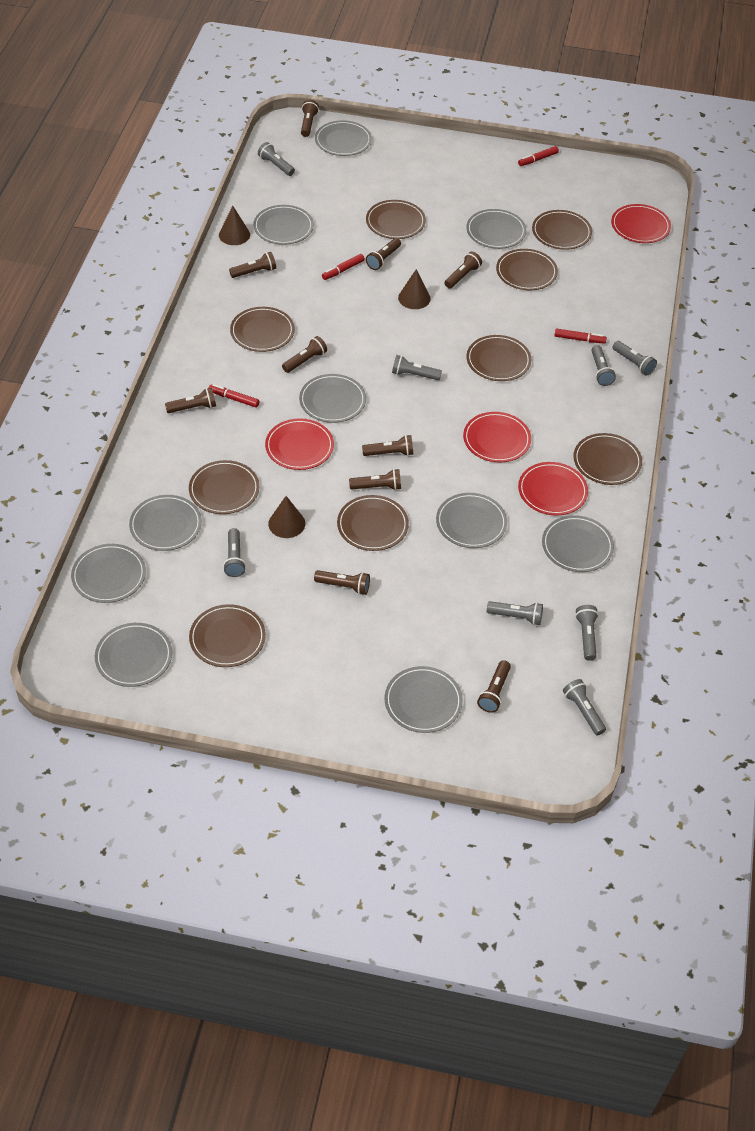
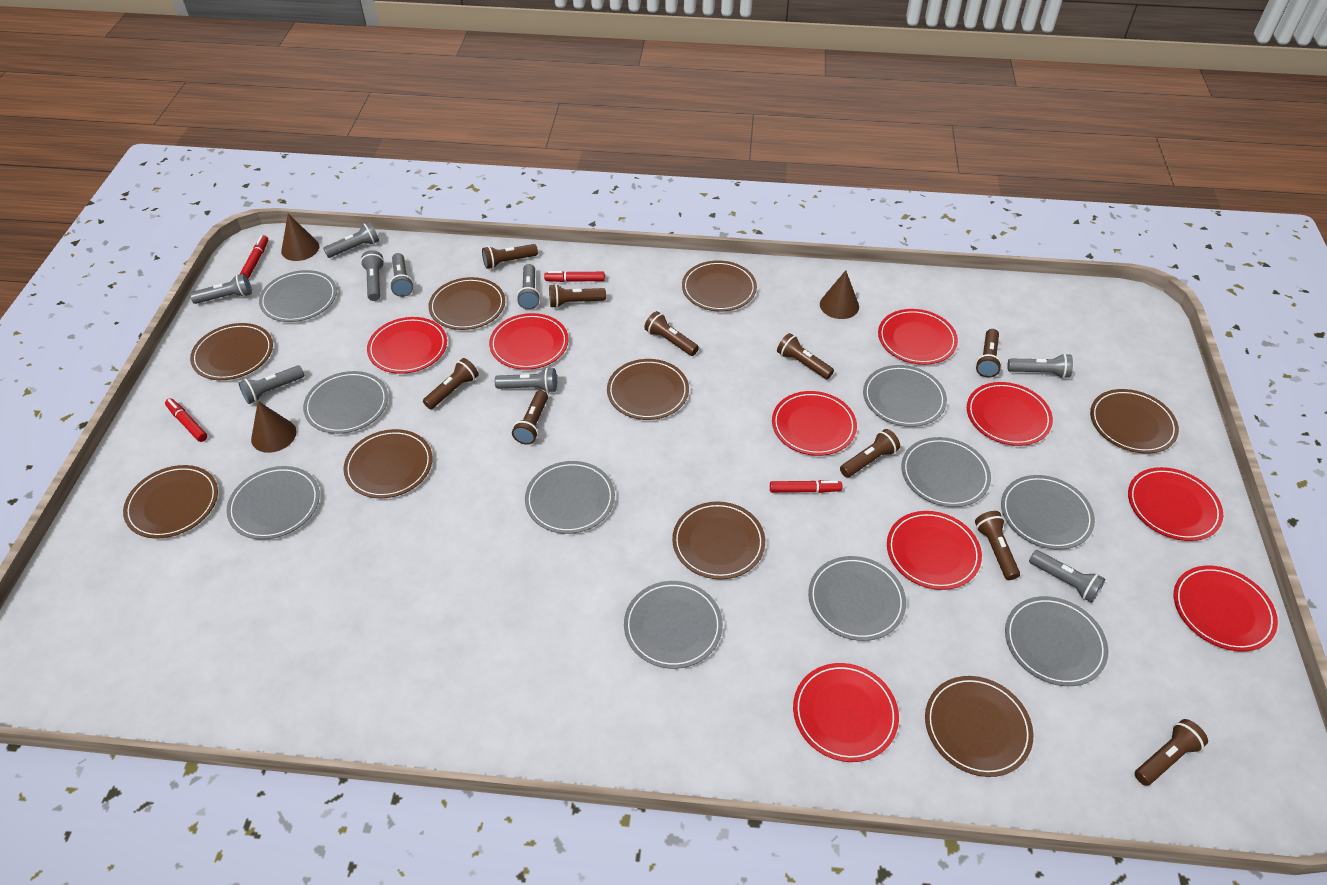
grey flashlight: [223,528,246,577] [258,142,295,176] [392,355,442,380] [487,601,543,625] [563,679,606,735] [575,605,599,661] [591,345,616,386] [613,341,657,376] = 8 -> [190,273,252,304] [238,365,304,404] [323,222,379,258] [361,250,384,301] [390,253,414,297] [495,368,557,393] [517,264,540,309] [1007,353,1073,378] [1029,550,1105,603] = 9
red plate: [265,418,334,470] [463,412,531,463] [518,462,588,515] [611,204,671,243] = 4 -> [367,317,447,374] [489,313,569,370] [772,391,857,456] [793,663,899,762] [878,309,958,365] [887,511,982,590] [967,382,1053,446] [1128,467,1223,541] [1174,566,1278,651] = 9

